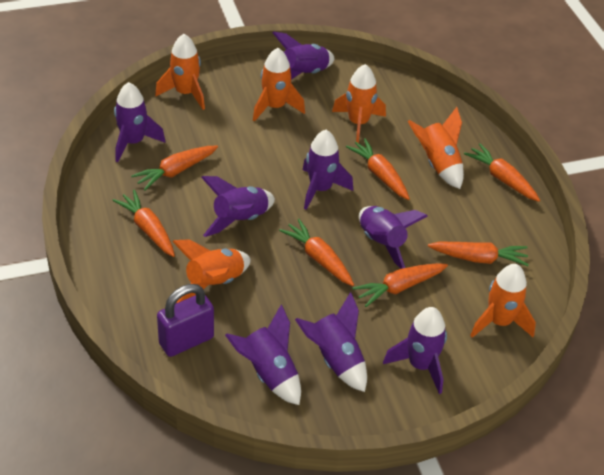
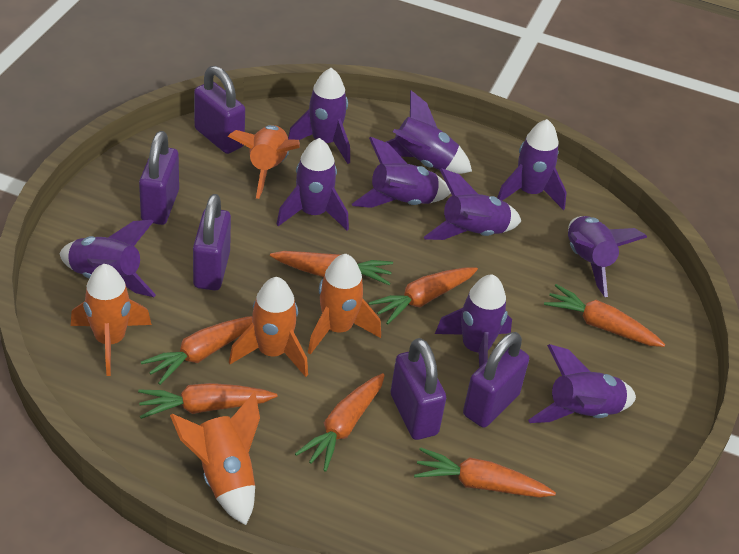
orange rocket: [155,34,205,110] [172,239,251,303] [253,48,305,122] [332,64,386,143] [408,107,464,189] [470,264,536,338] = 6 -> [71,264,152,376] [170,392,260,525] [228,125,300,199] [229,277,308,377] [308,254,381,355] = 5
purple padlock: [157,284,214,357] = 1 -> [139,131,179,225] [193,194,231,291] [194,66,245,154] [391,338,446,440] [463,332,529,428] = 5
purple rocket: [114,82,166,162] [201,176,275,237] [225,304,301,405] [273,32,335,80] [295,292,367,392] [303,130,353,210] [359,206,428,269] [383,307,447,394] = 8 -> [60,220,156,297] [277,138,349,230] [288,68,350,164] [352,137,451,208] [386,90,472,174] [424,168,521,240] [435,274,512,368] [497,119,567,210] [528,344,636,423] [568,216,647,297] = 10

